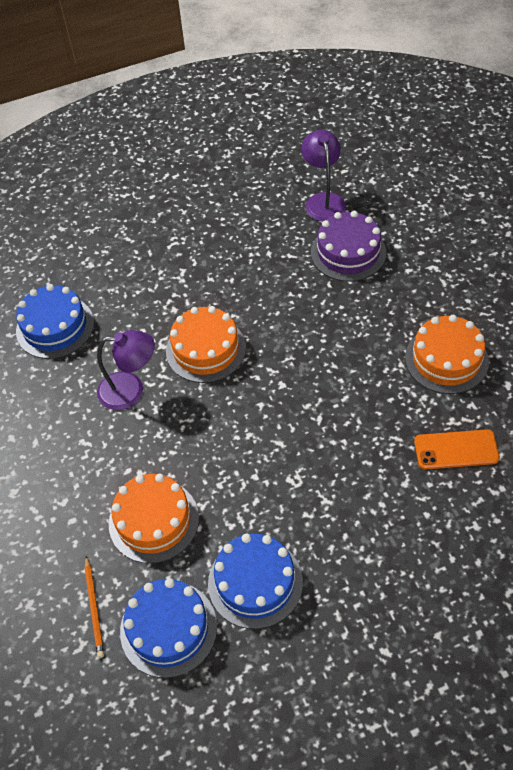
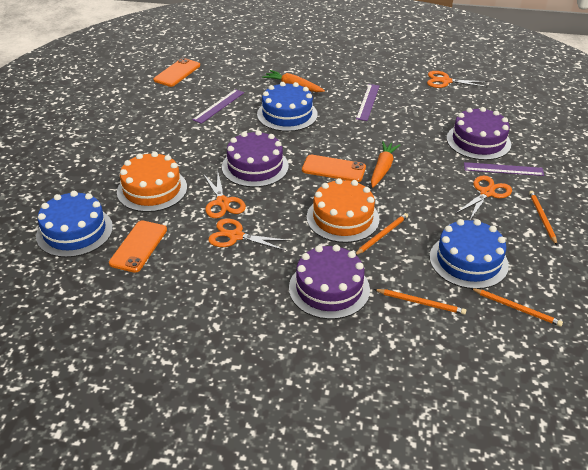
orange cake: [109,474,199,563] [166,306,246,383] [405,315,489,394] = 3 -> [117,152,187,212] [307,178,379,243] = 2
orange carrot: none = 0 -> [262,70,325,92] [371,141,400,188] = 2
orange pencil: [85,556,104,658] = 1 -> [355,213,408,255] [374,289,466,315] [471,288,563,327] [529,191,557,245] = 4
orange phone: [414,429,500,470] = 1 -> [109,220,167,273] [153,58,200,87] [302,155,366,182] = 3
orange scissors: none = 0 -> [203,172,246,218] [208,219,291,251] [427,71,488,88] [455,175,512,220] = 4
purple cake: [311,211,386,281] = 1 -> [222,130,289,187] [289,245,370,319] [447,107,511,160] = 3
purple lamp: [97,330,155,410] [301,130,346,222] = 2 -> none = 0
purple ruler: none = 0 -> [192,89,244,124] [356,84,380,121] [464,162,544,176] = 3

